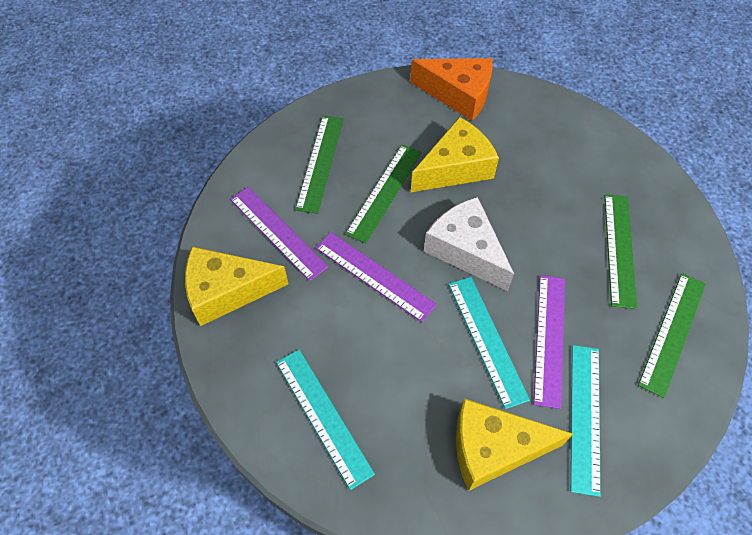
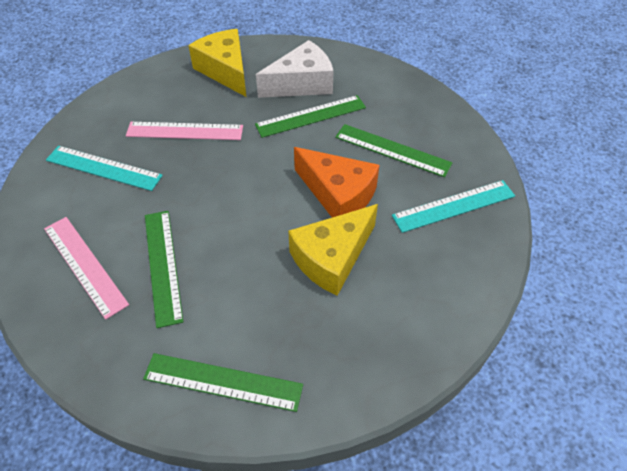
pink ruler: none = 0 -> [44,217,129,320] [126,122,243,140] = 2
purple ruler: [230,187,328,281] [316,232,437,322] [534,275,565,409] = 3 -> none = 0
turquoise ruler: [276,350,375,490] [448,277,530,409] [571,345,601,497] = 3 -> [46,146,163,191] [392,180,515,233] = 2
yellow cheese: [185,246,288,326] [411,117,499,192] [456,398,573,491] = 3 -> [188,29,247,97] [288,204,378,296] = 2

